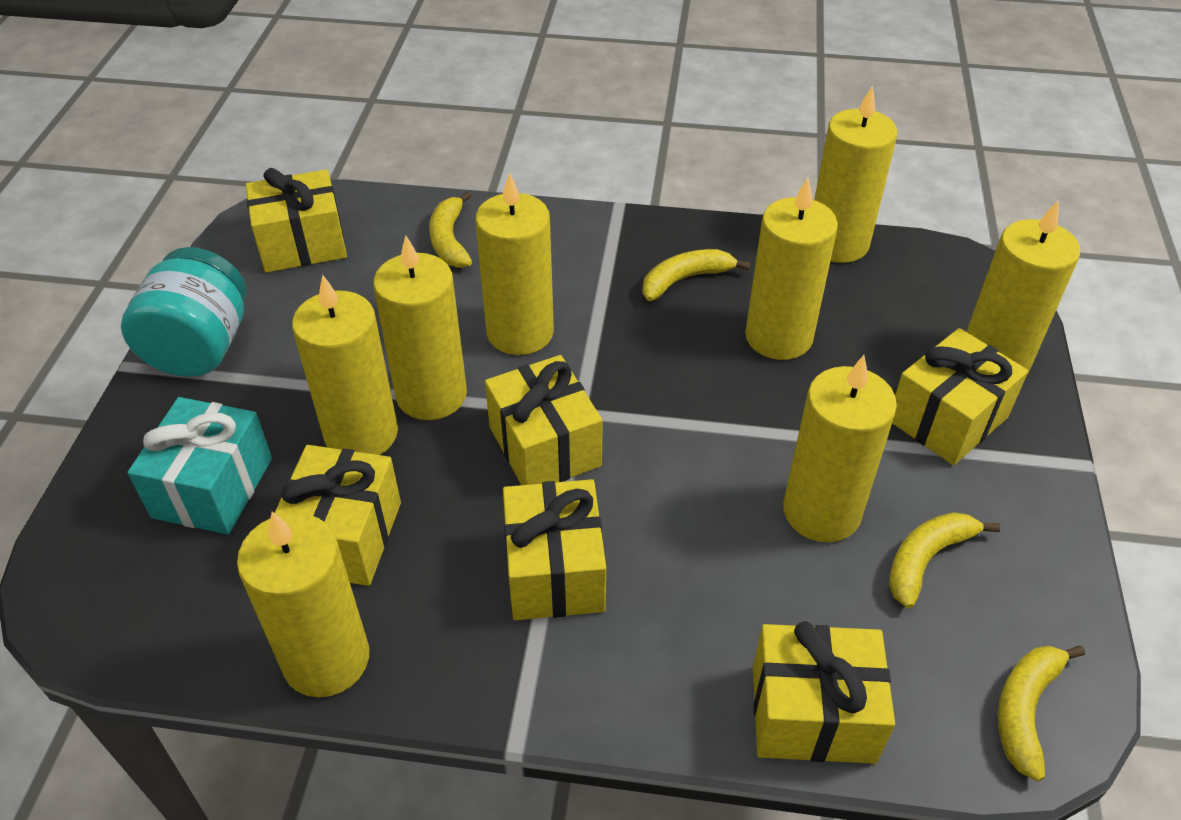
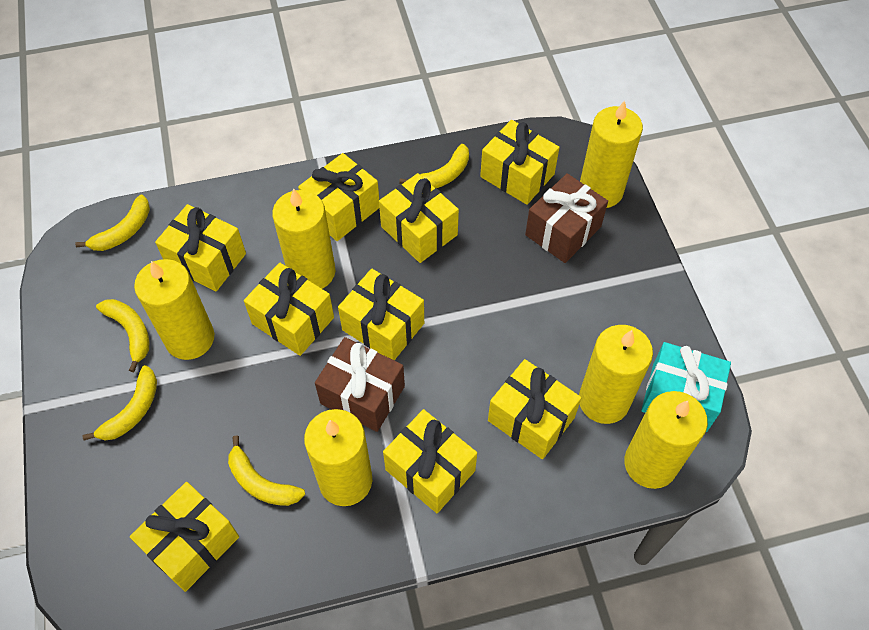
brown gift: none = 0 -> [315,337,405,432] [525,173,608,263] = 2
turquoise jar: [121,247,246,377] = 1 -> none = 0
yellow banana: [429,191,472,268] [642,249,751,301] [889,512,1000,608] [998,646,1085,781] = 4 -> [75,195,150,251] [82,365,157,440] [96,299,149,372] [228,435,305,506] [399,144,469,188] = 5
yellow candle: [237,512,369,697] [292,275,398,455] [373,236,467,420] [475,172,554,355] [745,178,838,360] [783,355,897,542] [814,85,897,263] [967,201,1080,373] = 8 -> [134,259,214,360] [272,188,335,289] [304,409,372,506] [579,325,653,424] [580,100,643,208] [624,391,708,489] = 6
yellow gift: [246,168,347,273] [275,445,401,586] [485,355,603,485] [503,479,606,620] [753,621,895,764] [892,328,1028,465] = 6 -> [130,482,239,592] [155,204,246,292] [244,263,334,356] [298,153,379,241] [338,269,424,360] [379,173,459,263] [383,409,477,513] [480,120,560,205] [488,359,582,459] = 9

